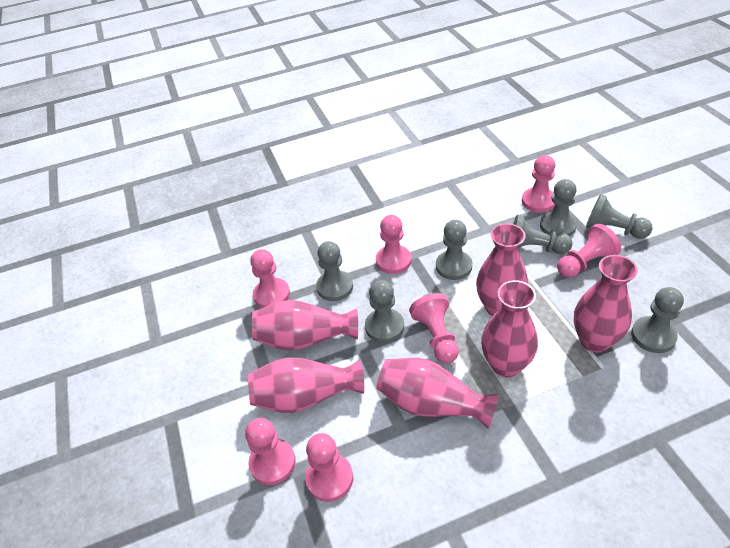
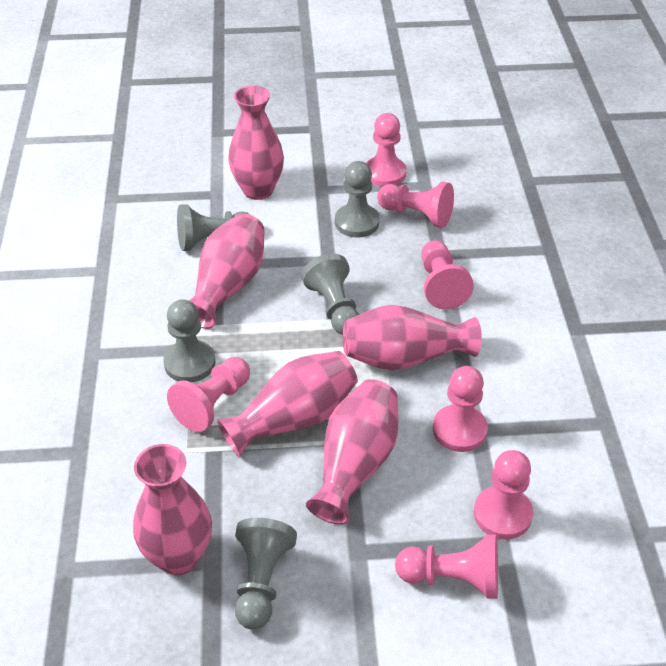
grey pawn: [316,241,353,301] [365,280,404,343] [436,220,473,280] [513,215,573,254] [540,179,577,236] [586,194,653,239] [631,287,684,353] = 7 -> [163,299,216,383] [177,204,249,251] [235,518,297,630] [301,254,359,335] [335,161,380,238] = 5

